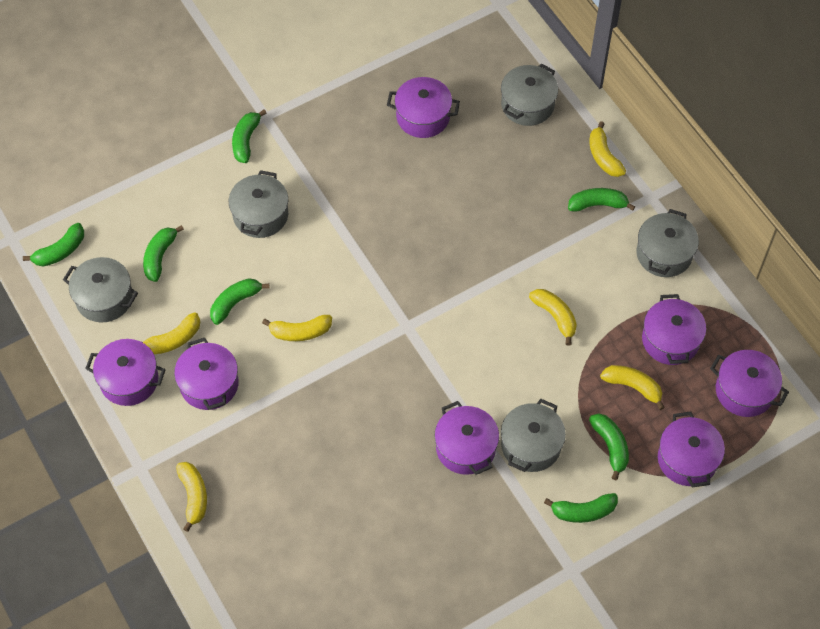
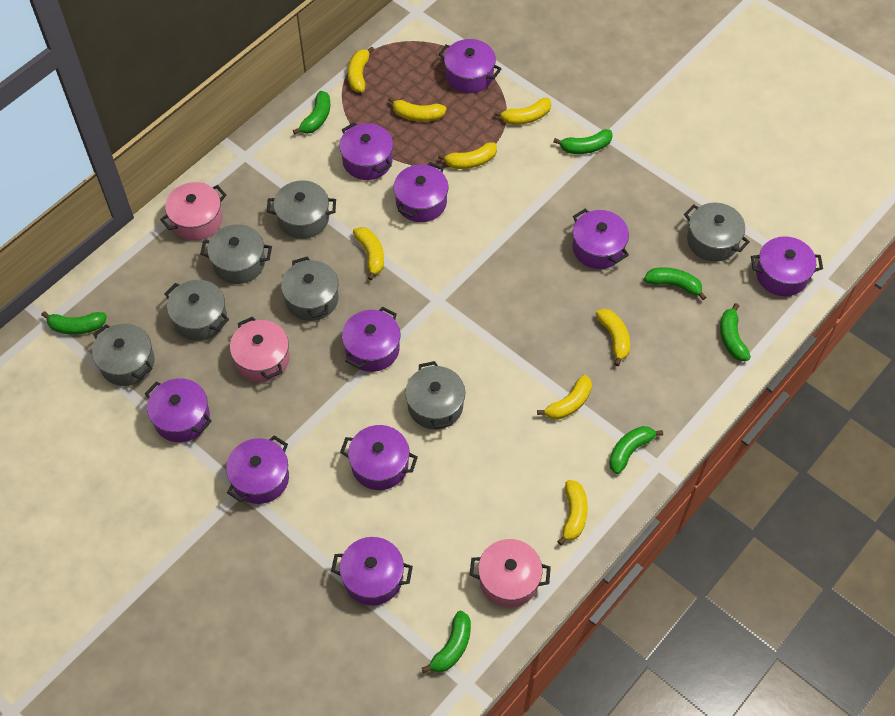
grey pot: [63,257,138,323] [229,170,288,238] [501,63,558,126] [501,399,566,472] [636,209,699,277] = 5 -> [92,324,154,386] [165,280,229,341] [200,224,272,284] [267,180,336,239] [281,256,338,321] [405,361,465,430] [684,203,750,262] = 7
pink pot: none = 0 -> [160,182,227,241] [230,316,290,382] [470,539,551,608] = 3
purple pot: [85,339,166,406] [174,338,239,410] [387,77,460,138] [434,401,499,475] [642,294,706,365] [658,411,725,488] [710,350,789,417] = 7 -> [145,378,212,442] [226,435,289,504] [331,537,413,605] [339,122,393,180] [340,425,418,490] [342,307,401,372] [394,162,448,222] [438,39,502,93] [573,209,629,269] [751,236,823,296] = 10
yellow banana: [142,312,200,354] [176,462,207,532] [262,315,332,341] [529,289,577,346] [590,121,626,177] [600,365,665,410] = 6 -> [348,46,374,92] [353,227,384,281] [388,97,447,121] [438,142,497,169] [494,98,551,125] [537,375,592,420] [557,480,588,545] [596,309,630,366] = 8

